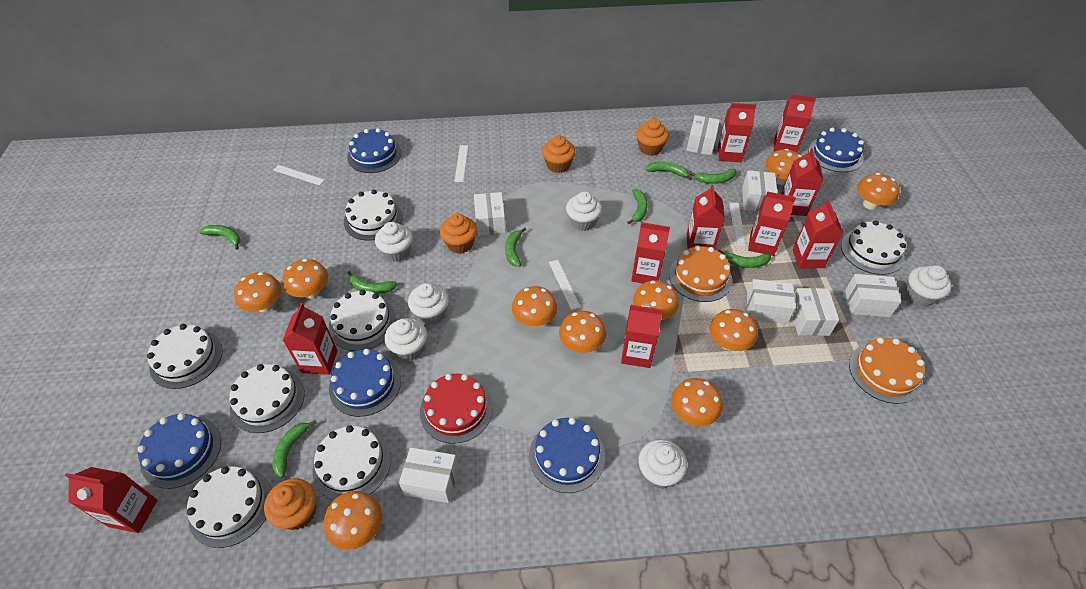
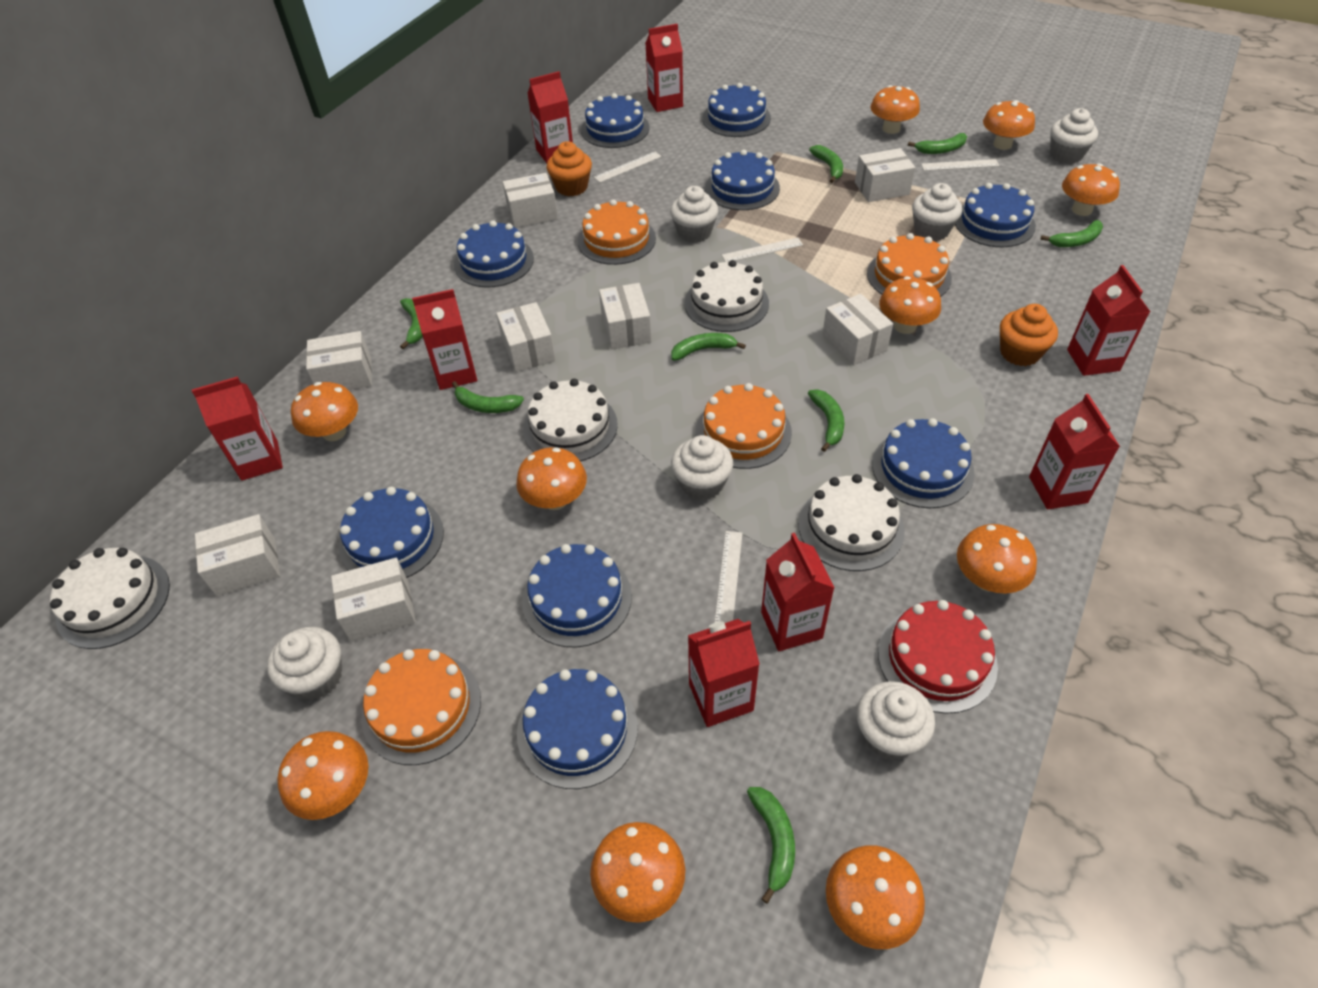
blue cake: [137,413,221,489] [329,349,401,417] [347,128,401,173] [529,418,605,493] [808,127,864,172] = 5 -> [339,487,444,578] [454,220,534,288] [517,669,638,789] [522,544,632,647] [581,93,649,148] [702,83,771,137] [705,149,780,210] [872,418,975,508] [955,183,1036,247] = 9
orange cake: [669,245,732,302] [849,338,925,404] = 2 -> [361,649,481,765] [578,199,656,265] [696,383,792,469] [867,233,952,297] = 4
orange cupcake: [264,478,316,530] [440,214,477,254] [542,135,576,173] [636,118,669,156] = 4 -> [547,141,592,196] [1000,304,1058,366] = 2
red carton: [65,467,158,533] [283,303,338,375] [621,305,663,368] [631,222,670,284] [686,185,725,249] [718,103,756,162] [748,192,796,256] [774,94,816,152] [781,148,823,216] [793,200,843,268] = 10 -> [192,377,283,481] [412,289,477,390] [527,71,573,163] [645,24,683,112] [688,619,760,727] [761,533,835,651] [1029,394,1120,509] [1067,265,1150,376] = 8
white box: [399,447,459,503] [474,192,506,236] [686,115,720,155] [742,170,777,212] [747,279,796,324] [792,288,839,336] [845,274,901,317] = 7 -> [195,514,280,596] [306,331,372,390] [331,557,416,642] [496,302,556,372] [503,173,558,228] [599,283,652,349] [822,294,893,366] [855,148,915,202] = 8
white cake: [147,324,223,389] [187,466,272,548] [229,364,305,433] [313,425,391,500] [329,290,396,351] [344,189,403,241] [841,221,906,275] = 7 -> [50,548,170,649] [523,379,618,461] [684,260,769,332] [798,474,905,571] = 4

